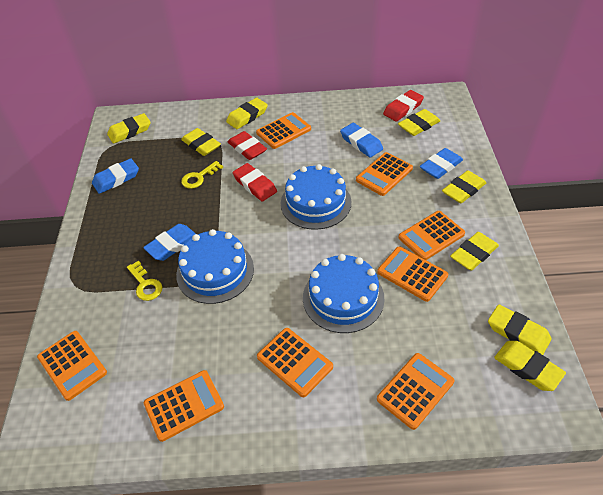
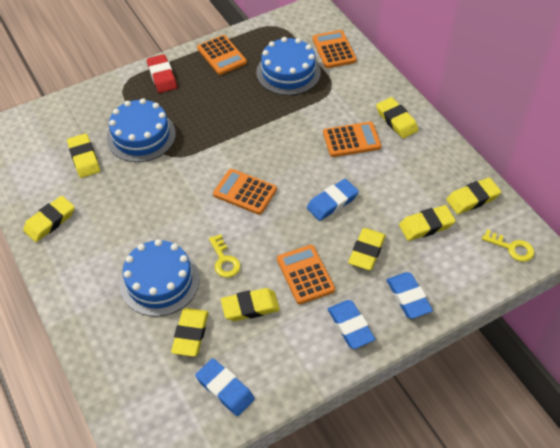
orange calculator: [37,331,107,401] [144,370,224,442] [256,112,311,149] [257,328,333,397] [356,152,413,196] [377,246,448,302] [377,353,454,430] [398,211,465,260] = 8 -> [197,35,247,75] [213,169,277,215] [277,245,335,304] [313,30,357,68] [323,122,381,157] = 5
red eraser: [228,131,267,160] [233,163,277,201] [383,90,424,122] = 3 -> [147,54,177,93] = 1

